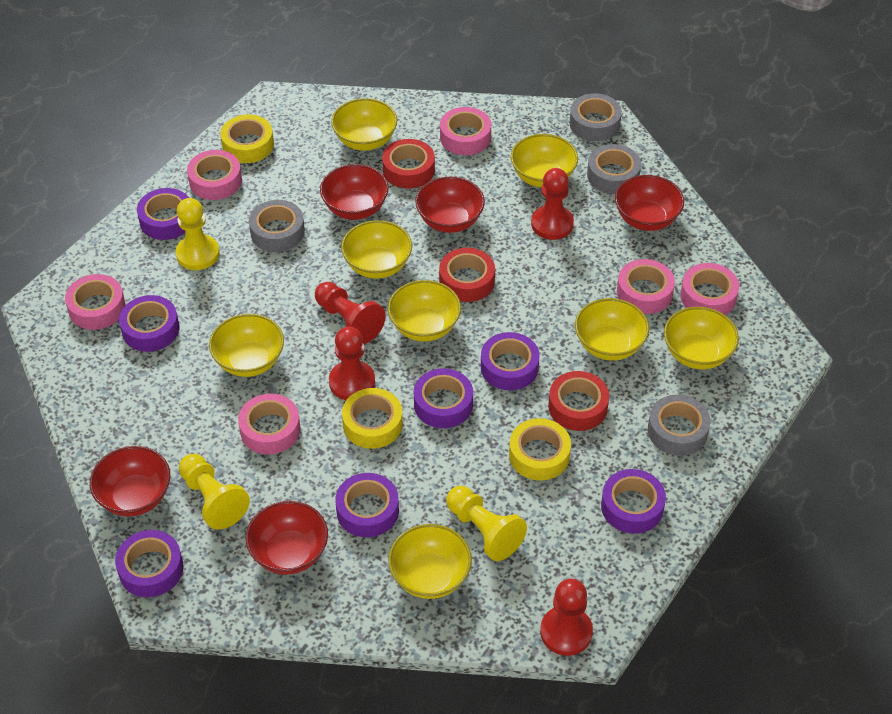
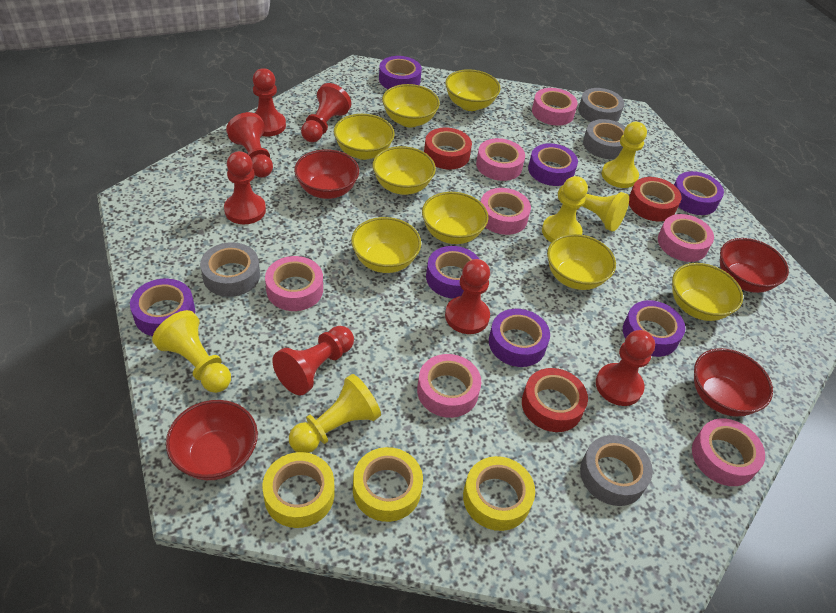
pink tape: [65,274,126,330] [187,150,242,200] [238,394,300,455] [440,107,491,155] [617,259,675,314] [680,263,739,315] = 6 -> [265,256,323,311] [417,354,481,418] [476,138,525,181] [481,188,531,235] [532,88,578,126] [658,214,714,262] [692,418,765,486] = 7
red bowl: [90,446,170,516] [246,501,328,575] [320,164,389,220] [415,177,485,233] [615,175,684,231] = 5 -> [166,400,258,480] [294,149,359,199] [694,348,773,417] [720,238,789,293] = 4
red pawn: [315,282,386,344] [329,327,375,400] [531,168,574,240] [540,579,593,656] = 4 -> [224,151,266,224] [226,112,273,178] [253,68,286,136] [272,326,354,395] [301,83,351,142] [445,259,490,334] [596,330,655,406] = 7
yellow pawn: [176,198,220,270] [179,454,250,529] [446,486,527,561] = 3 -> [152,310,231,393] [289,374,381,453] [542,176,588,243] [558,185,629,232] [602,122,647,188] = 5

